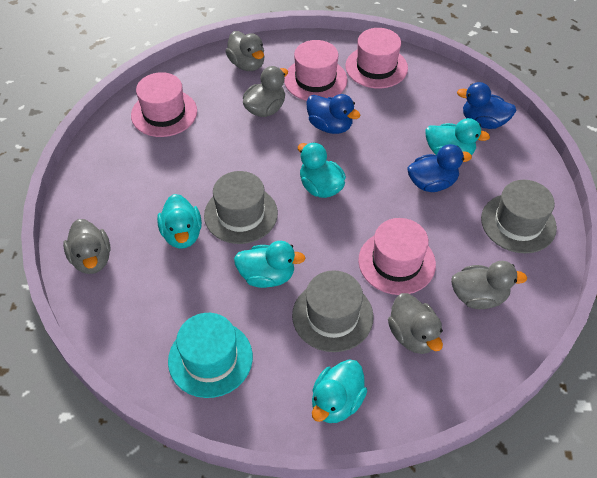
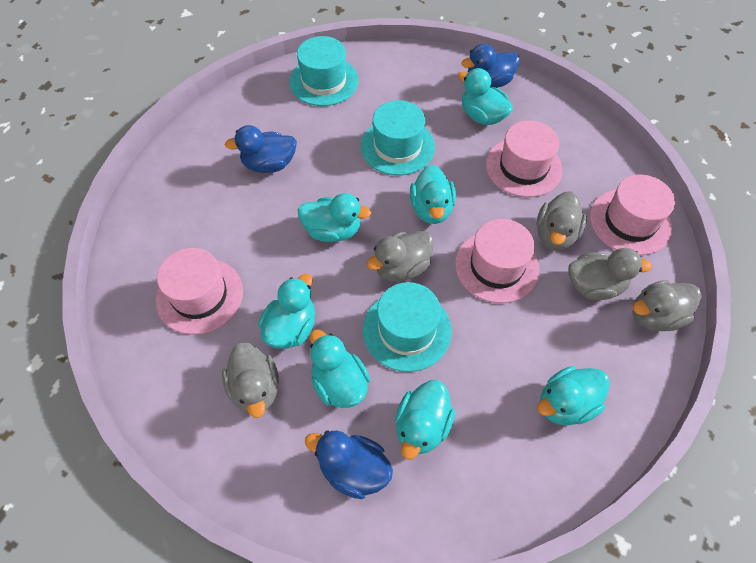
grey hat: [204,171,278,244] [292,270,374,352] [481,180,557,253] = 3 -> none = 0
turquoise duck: [157,194,202,248] [234,241,306,288] [298,142,346,198] [312,360,367,423] [425,118,490,155] = 5 -> [258,274,315,349] [298,193,372,242] [310,329,370,408] [395,380,455,460] [410,165,456,224] [458,68,513,125] [537,366,610,425] = 7
turquoise hat: [168,313,253,398] = 1 -> [289,36,359,106] [361,100,435,175] [363,282,452,372] = 3

